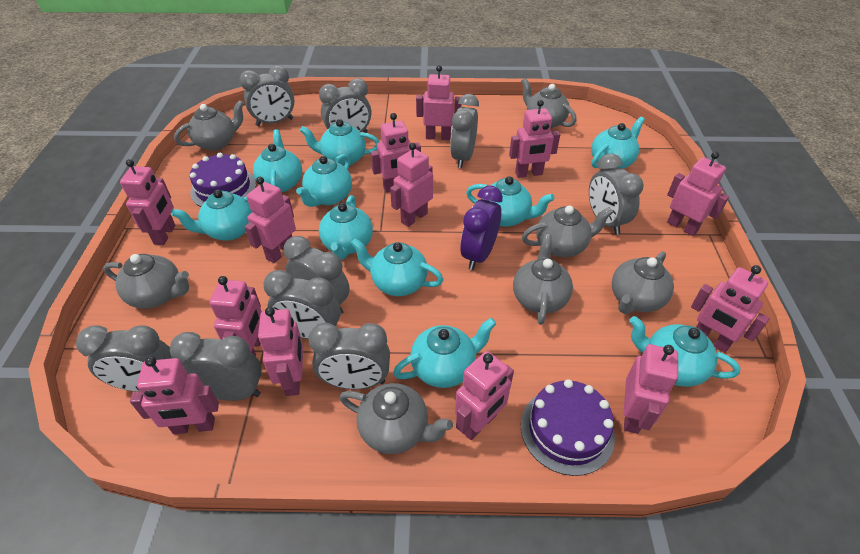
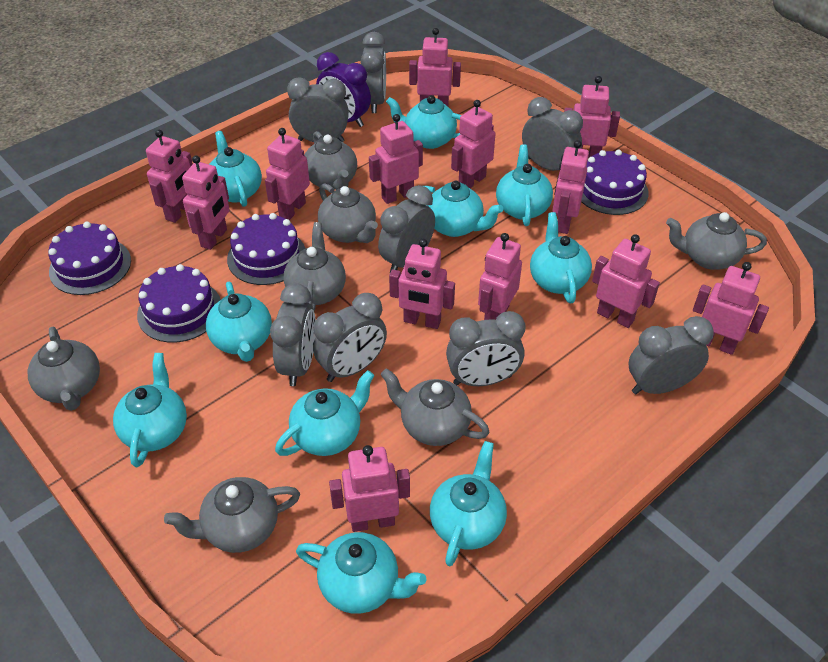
grey clock: [76,325,172,392] [170,332,262,401] [240,66,295,126] [263,270,341,339] [284,236,350,314] [309,323,390,389] [319,78,371,133] [450,94,479,168] [589,154,644,235] = 9 -> [270,283,316,386] [287,77,349,142] [313,293,387,382] [360,32,386,113] [378,185,435,272] [446,311,525,386] [522,97,583,171] [629,316,714,394] = 8
purple cake: [190,153,256,207] [521,379,615,476] = 2 -> [48,222,131,295] [137,264,221,343] [227,213,306,285] [581,150,649,215] = 4

